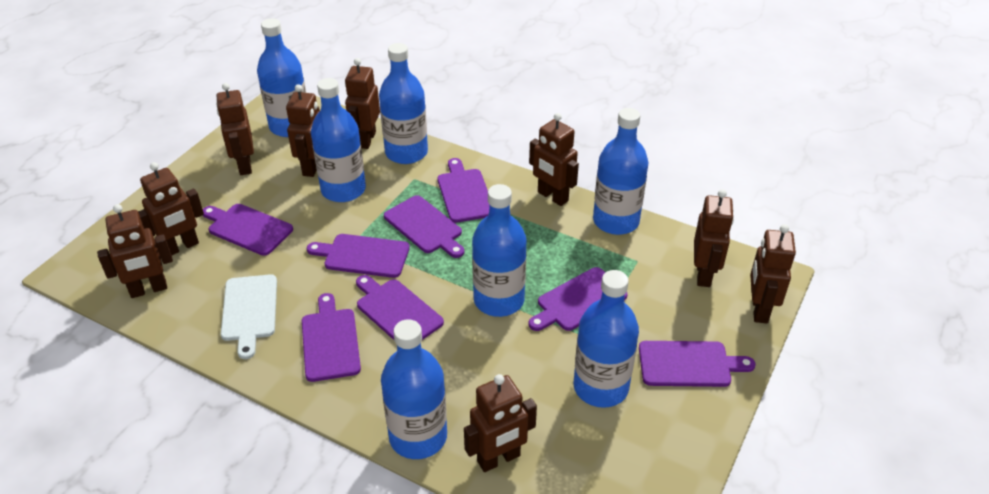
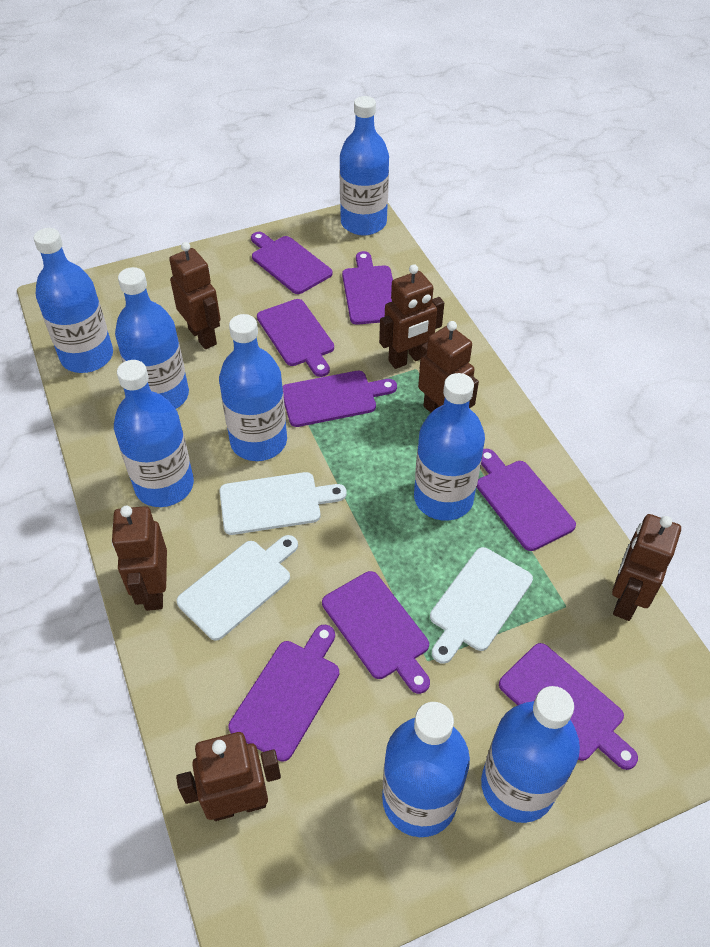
blue bottle: [257,18,306,137] [311,78,366,202] [379,43,428,164] [381,319,447,459] [472,184,527,317] [573,270,639,408] [593,108,648,235] = 7 -> [34,228,113,373] [114,360,194,507] [115,267,189,409] [219,314,287,461] [340,96,389,235] [382,702,470,837] [414,373,485,521] [481,686,580,823] = 8
brown robot: [97,204,173,298] [138,162,204,255] [216,83,254,175] [286,84,320,177] [345,58,380,149] [464,374,537,472] [529,113,579,206] [694,189,734,287] [750,224,796,323] = 9 -> [112,506,167,611] [169,242,220,349] [176,732,281,821] [379,264,444,369] [418,321,479,413] [612,514,681,621] = 6
white cutting board: [221,274,277,359] = 1 -> [176,535,298,641] [219,472,347,535] [430,547,533,664] = 3

